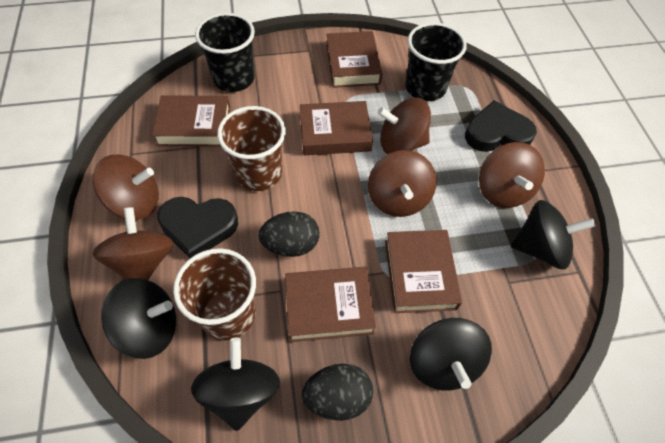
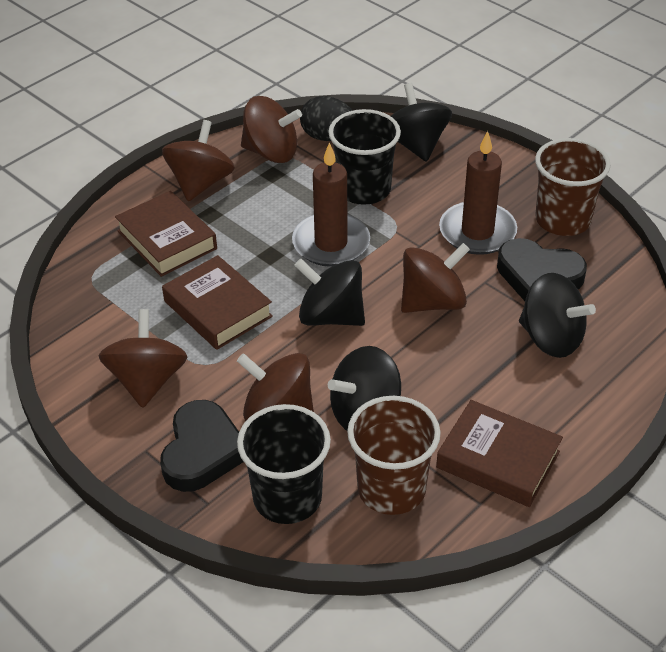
black egg: [258,211,319,257] [302,364,373,421] = 2 -> [300,96,353,141] = 1
brown book: [152,95,230,147] [285,267,376,342] [300,101,373,155] [326,31,382,88] [385,230,462,313] = 5 -> [115,191,217,277] [162,255,273,350] [436,400,563,507] = 3
brown candle: none = 0 -> [292,142,370,267] [439,131,517,255] = 2

